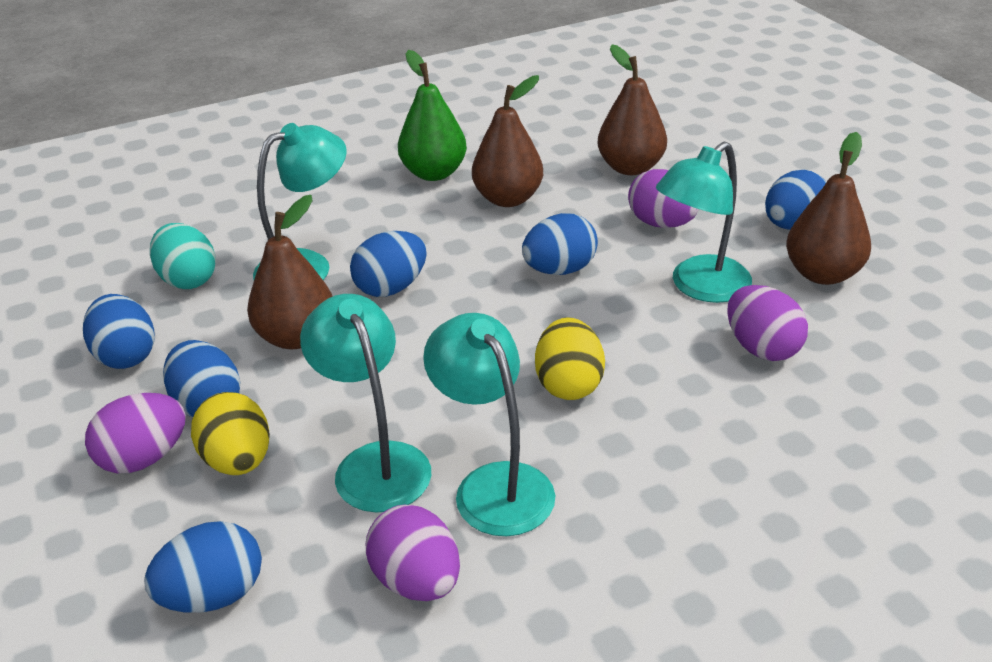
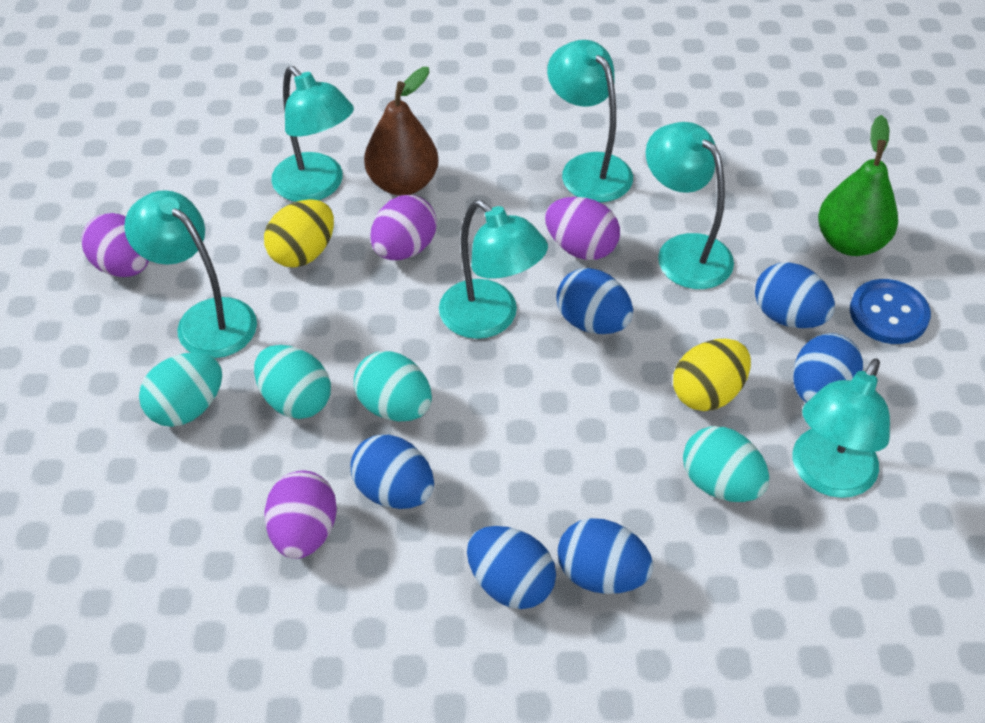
blue button: none = 0 -> [850,279,931,344] = 1
brown pear: [247,195,332,349] [472,75,543,207] [598,45,667,175] [786,132,871,285] = 4 -> [364,67,439,196] = 1
turquoise egg: [150,223,216,289] = 1 -> [139,352,222,427] [254,345,331,419] [354,351,432,422] [683,426,769,502] = 4
turquoise lamp: [253,123,347,280] [300,294,431,513] [423,313,555,536] [656,142,752,303] = 4 -> [124,190,257,358] [271,66,354,202] [439,200,548,339] [547,40,633,202] [646,122,734,289] [793,358,890,498] = 6

